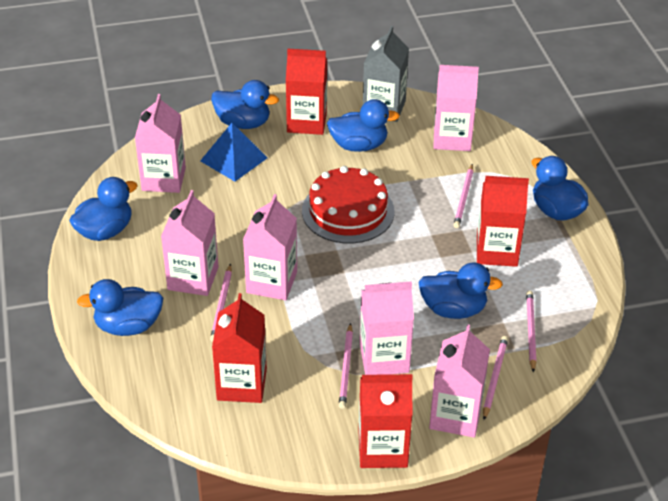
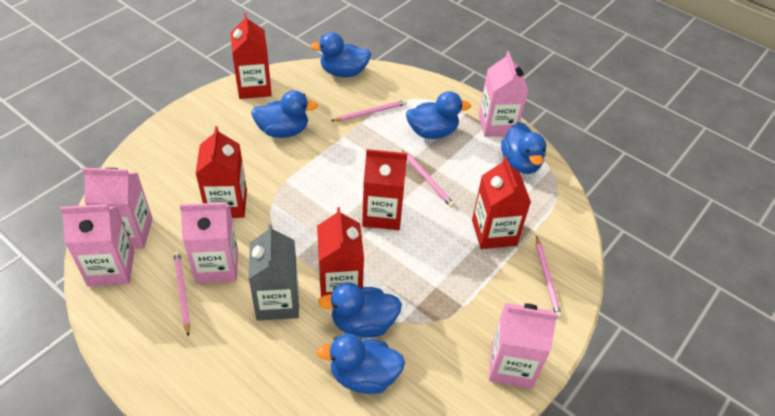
blue pyramid: [200,123,268,181] = 1 -> none = 0
pink carton: [135,94,186,193] [161,190,218,296] [243,194,297,300] [360,281,414,375] [429,324,490,438] [433,65,479,151] = 6 -> [60,204,134,287] [83,168,153,249] [179,202,238,283] [479,51,528,137] [489,303,558,389] = 5
pink pencil: [210,264,232,342] [339,323,353,409] [454,164,473,228] [483,336,508,420] [526,291,536,373] = 5 -> [174,251,190,337] [331,100,407,121] [402,150,455,208] [536,236,562,318] = 4
red cake: [302,166,395,244] = 1 -> none = 0
red carton: [212,293,267,403] [286,49,327,135] [358,374,413,468] [477,176,529,267] = 4 -> [195,126,247,218] [230,13,272,99] [317,207,364,297] [362,149,407,230] [472,157,531,249] = 5

